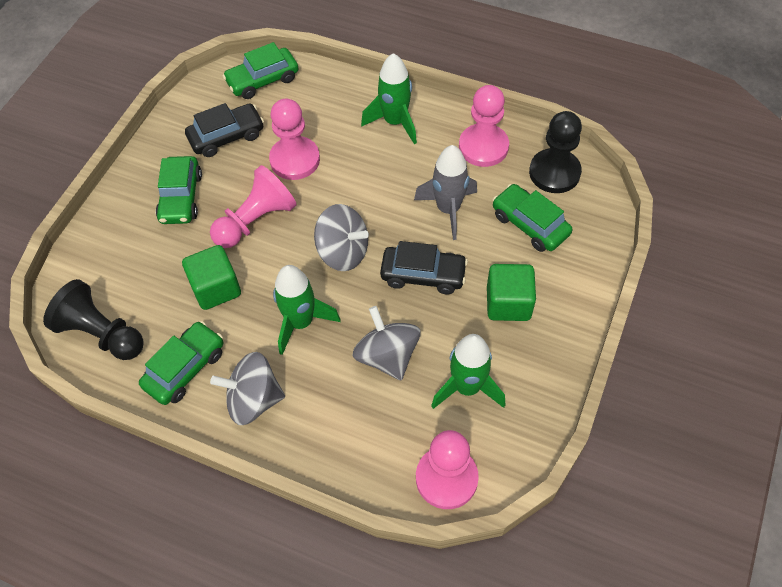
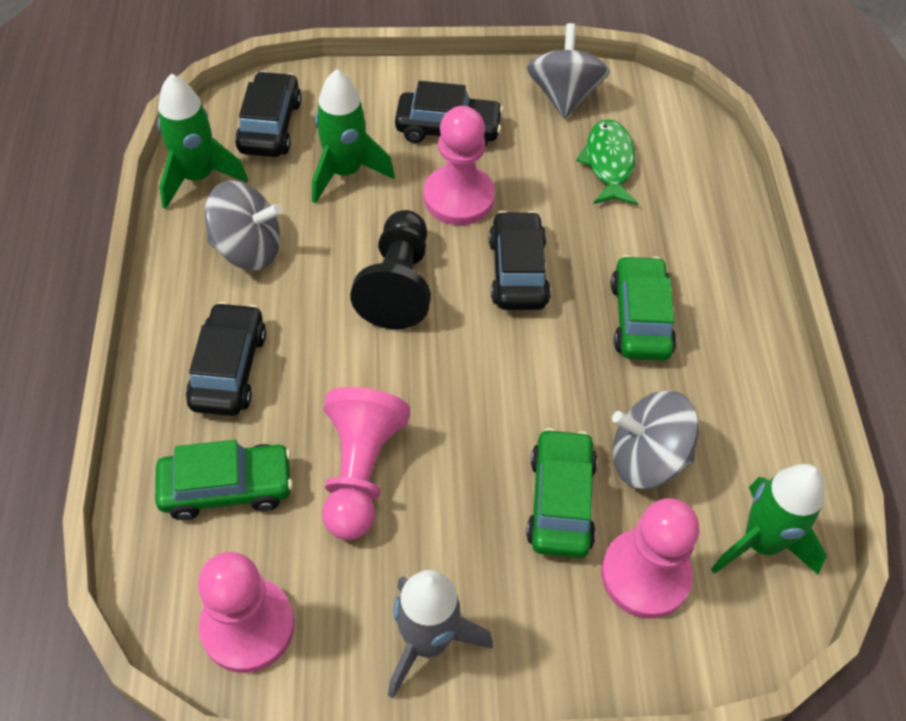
black car: [185,103,264,157] [380,241,468,295] = 2 -> [186,302,266,416] [235,71,302,157] [395,81,503,146] [489,211,551,310] = 4
black pawn: [43,279,144,360] [529,111,582,193] = 2 -> [350,210,431,329] = 1
green car: [139,321,223,405] [156,156,202,224] [223,42,299,99] [493,184,572,252] = 4 -> [155,440,293,520] [526,428,597,558] [611,255,676,360] = 3
green cube: [182,245,241,310] [487,264,536,321] = 2 -> none = 0
green fish: none = 0 -> [576,119,638,205] = 1

